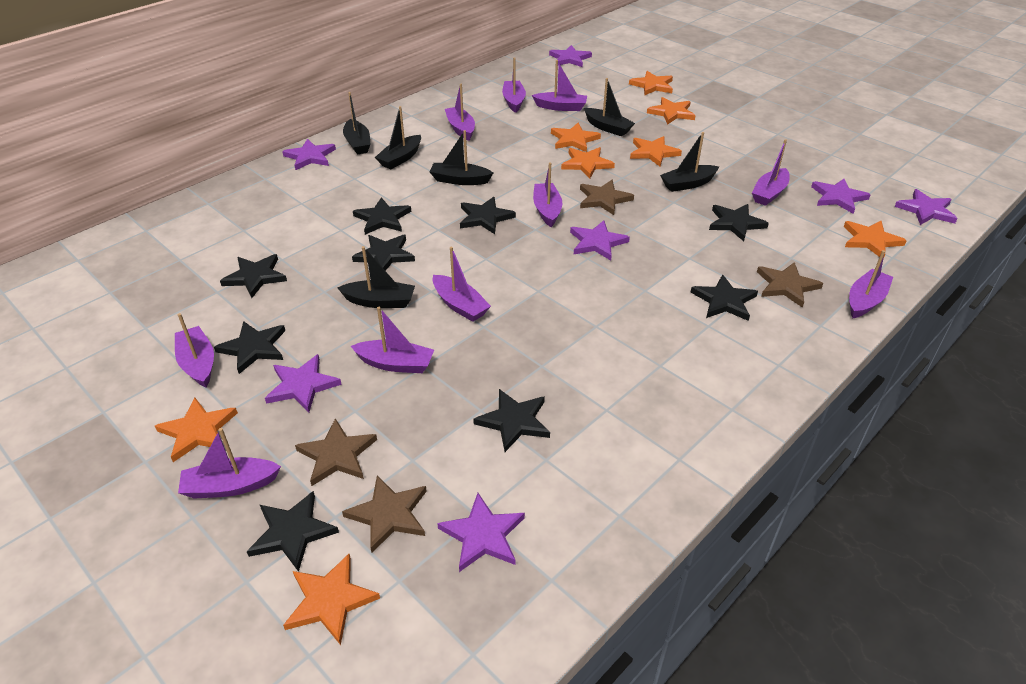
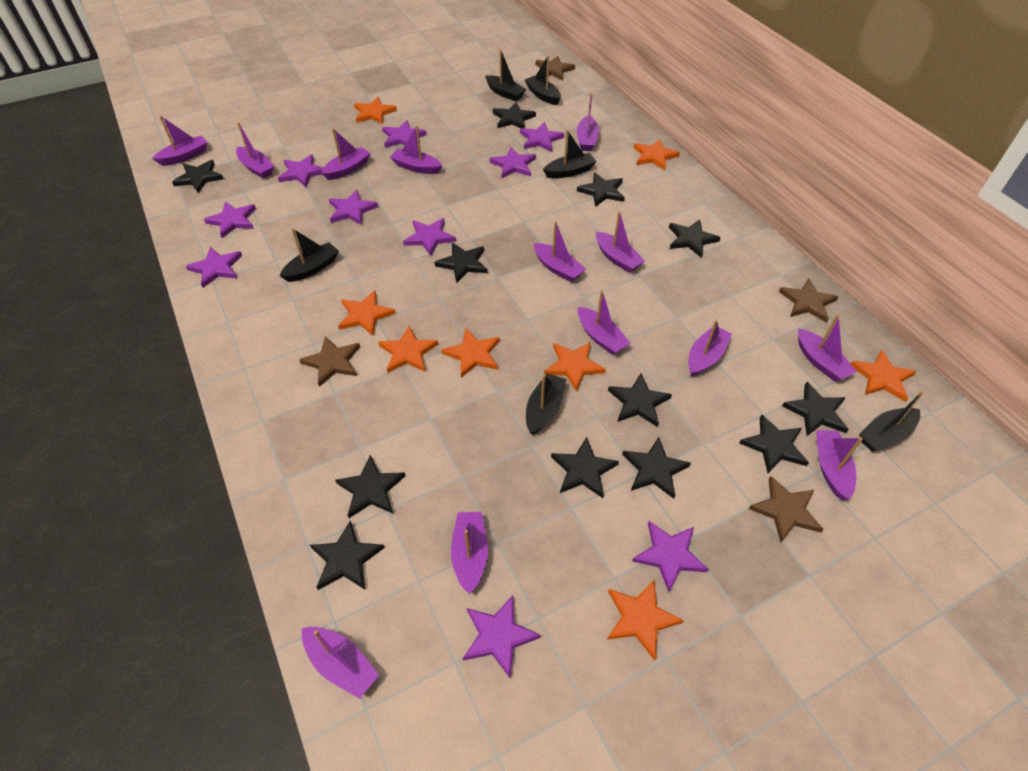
black star: [214,321,285,374] [220,254,287,298] [247,491,339,572] [352,235,415,271] [353,197,411,235] [460,197,516,234] [473,389,550,452] [691,274,758,321] [709,204,769,241] = 9 -> [172,160,224,193] [310,521,385,590] [335,455,406,518] [435,243,488,283] [493,102,536,128] [551,437,619,498] [577,172,625,207] [608,373,672,427] [622,437,691,499] [669,219,720,258] [739,414,809,473] [782,382,849,436] = 12
purple boat: [175,313,214,387] [178,428,281,499] [351,307,434,373] [433,247,491,322] [445,84,475,141] [502,58,526,113] [532,60,587,111] [533,162,562,227] [752,139,790,206] [849,250,893,319] = 10 -> [152,115,208,166] [236,122,274,179] [302,627,379,699] [321,129,371,180] [390,126,443,174] [451,512,488,594] [534,221,586,282] [577,94,599,151] [578,290,631,355] [596,211,645,273] [688,319,732,377] [798,314,857,382] [816,430,863,500] = 13
purple star: [265,354,342,412] [282,139,336,170] [437,493,525,572] [549,45,592,67] [570,220,630,261] [811,179,871,214] [895,189,958,225] = 7 -> [186,247,242,288] [204,202,256,238] [278,155,324,187] [329,190,378,225] [382,120,427,148] [403,218,456,256] [463,595,541,678] [490,147,536,178] [520,122,564,152] [632,521,709,592] = 10

